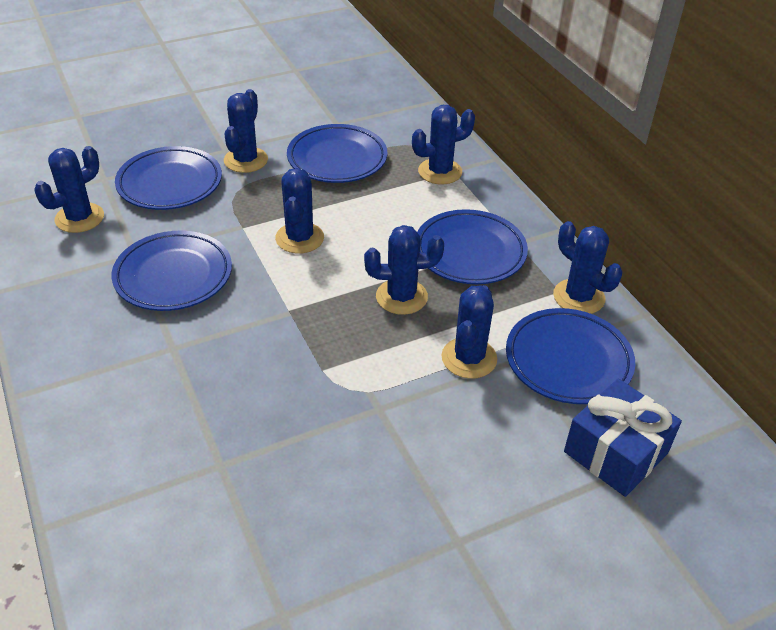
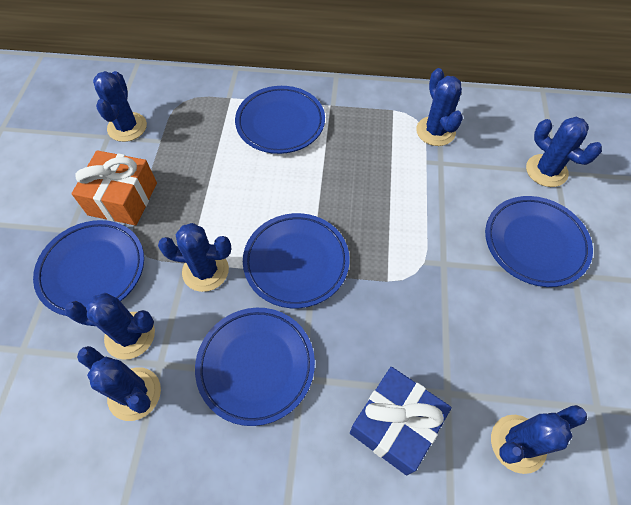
orange gift: none = 0 -> [71,150,157,226] = 1

